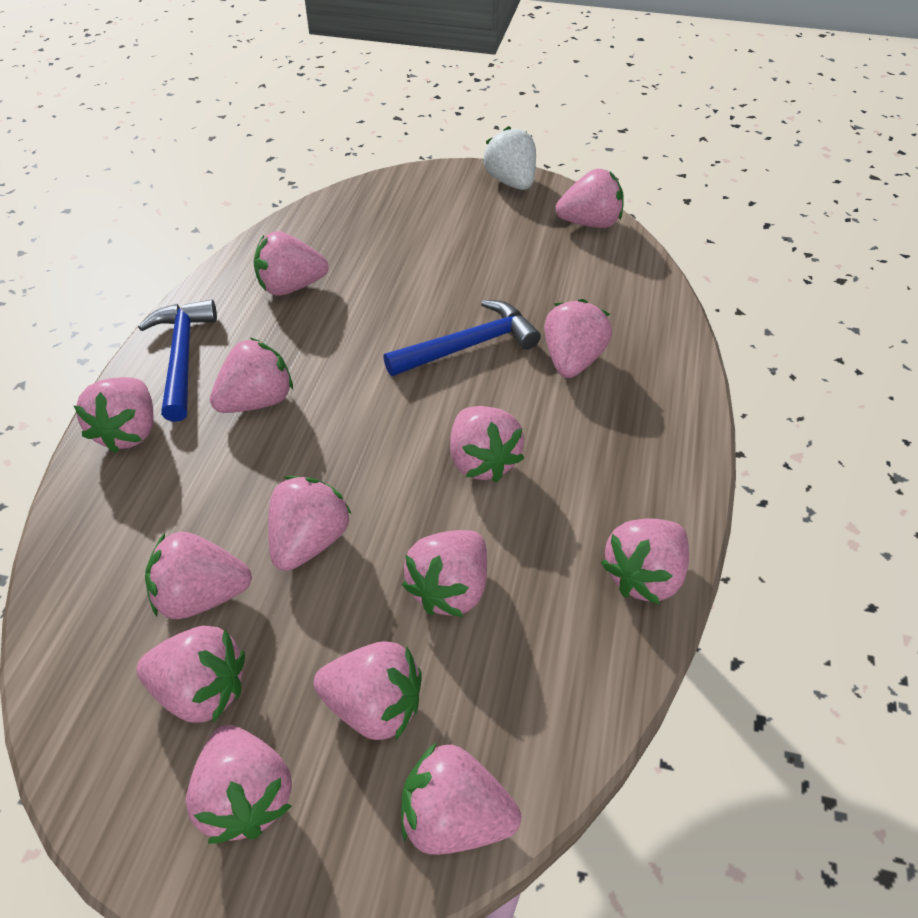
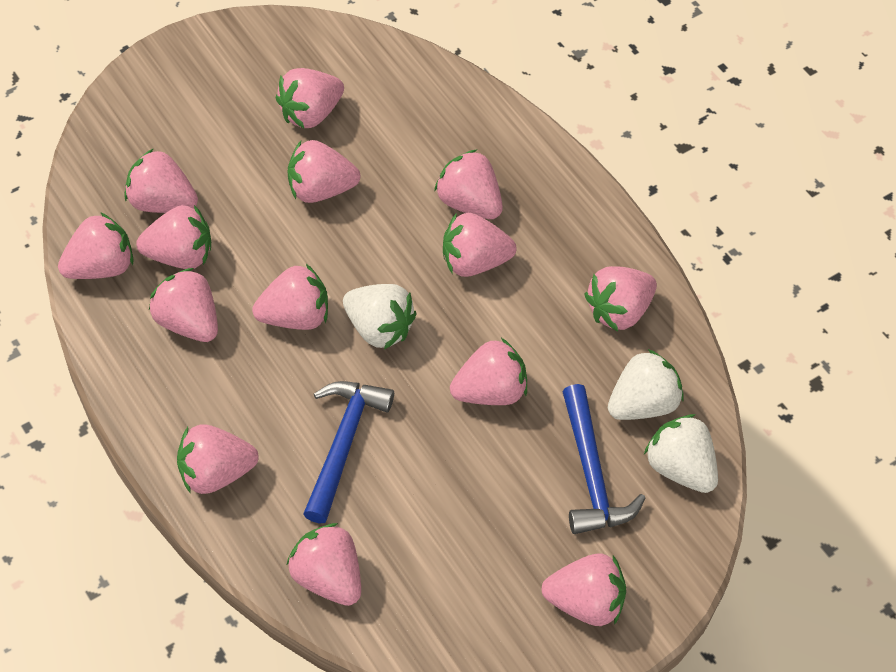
white strawberry: [483,126,536,190] = 1 -> [343,284,416,350] [608,349,684,420] [644,414,718,493] = 3

